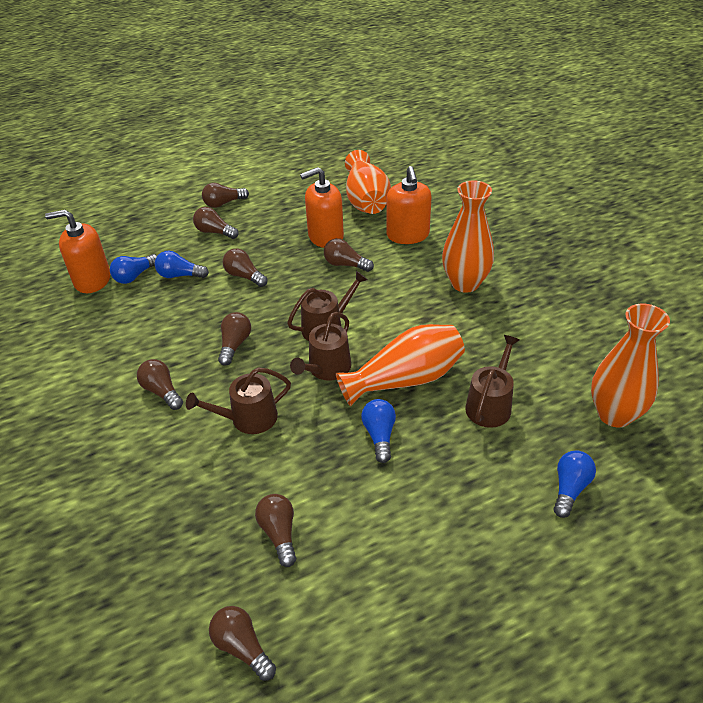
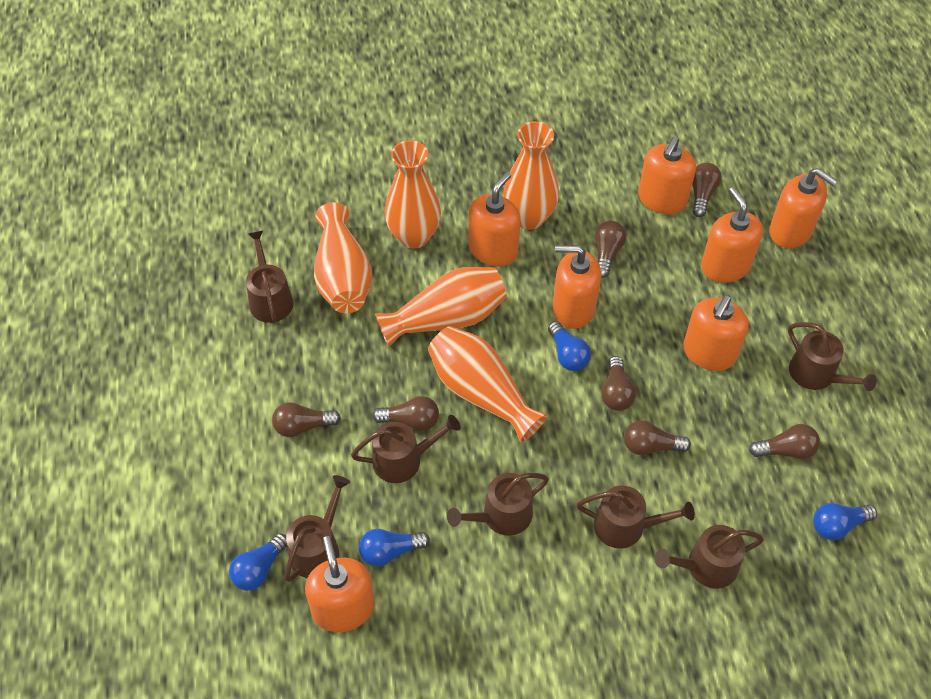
brown light bulb: [137,359,183,410] [193,207,239,239] [202,183,249,208] [209,606,276,681] [218,312,251,366] [222,248,268,287] [255,494,296,567] [324,238,374,272] = 8 -> [272,402,341,437] [372,396,439,431] [595,221,626,278] [601,356,636,411] [624,420,691,455] [692,162,722,217] [749,424,820,459] = 7
brown watering can: [186,368,291,434] [287,271,368,341] [290,312,351,381] [465,335,519,428] = 4 -> [246,231,293,323] [284,475,350,582] [351,415,460,483] [447,473,549,536] [577,486,695,549] [655,525,764,589] [788,322,877,391] = 7
orange soap dispenser: [45,210,110,293] [300,167,344,248] [386,166,432,244] = 3 -> [305,536,375,632] [469,172,521,266] [553,245,601,329] [638,136,696,214] [683,295,749,371] [701,187,763,283] [769,168,838,248] = 7
orange vase: [336,324,465,406] [345,150,391,214] [442,180,494,293] [591,303,670,428] = 4 -> [314,202,372,313] [375,267,507,347] [384,140,441,249] [428,326,548,443] [503,121,559,230] = 5

